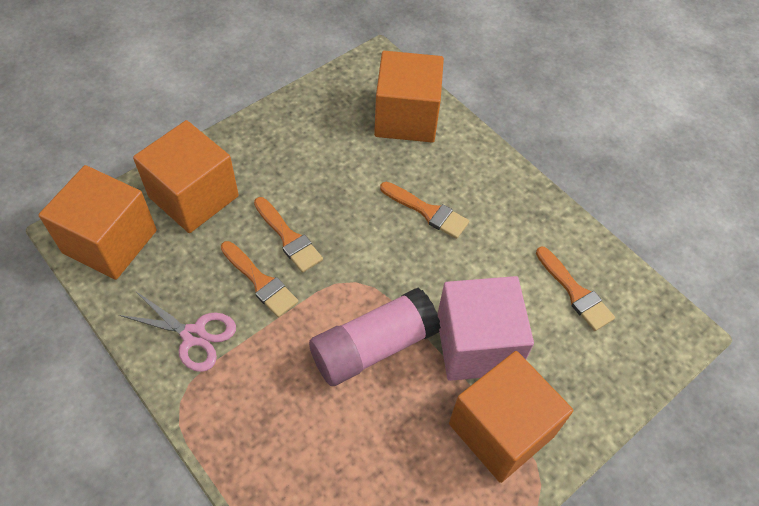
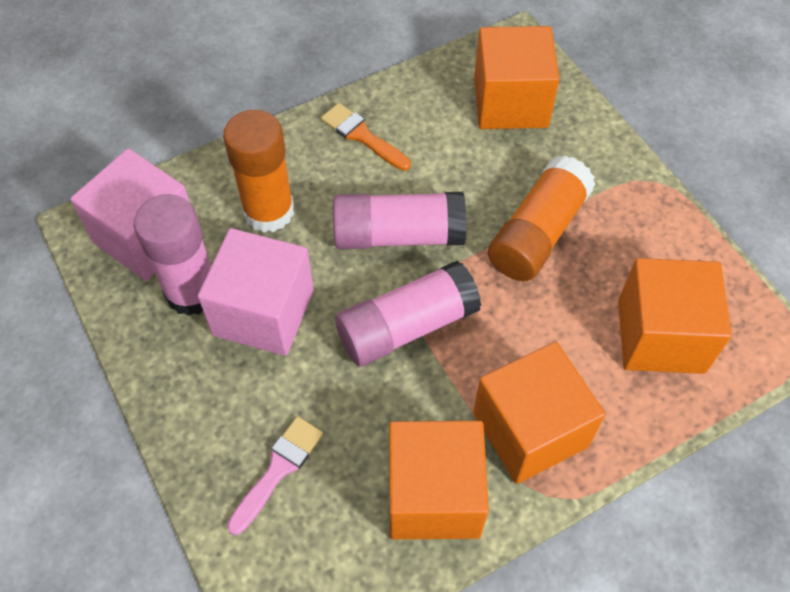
orange brush: [221,241,299,318] [254,197,323,273] [380,182,469,239] [536,246,615,331] = 4 -> [321,103,411,171] = 1
orange glue stick: none = 0 -> [223,110,294,233] [488,155,596,281] = 2
pink brush: none = 0 -> [227,416,323,535] = 1
pink cube: [437,276,534,381] = 1 -> [70,149,190,281] [198,228,314,356] = 2
pink glue stick: [309,288,441,386] = 1 -> [133,194,211,316] [333,192,466,249] [335,260,481,366] = 3
pink scissors: [119,292,236,372] = 1 -> none = 0

